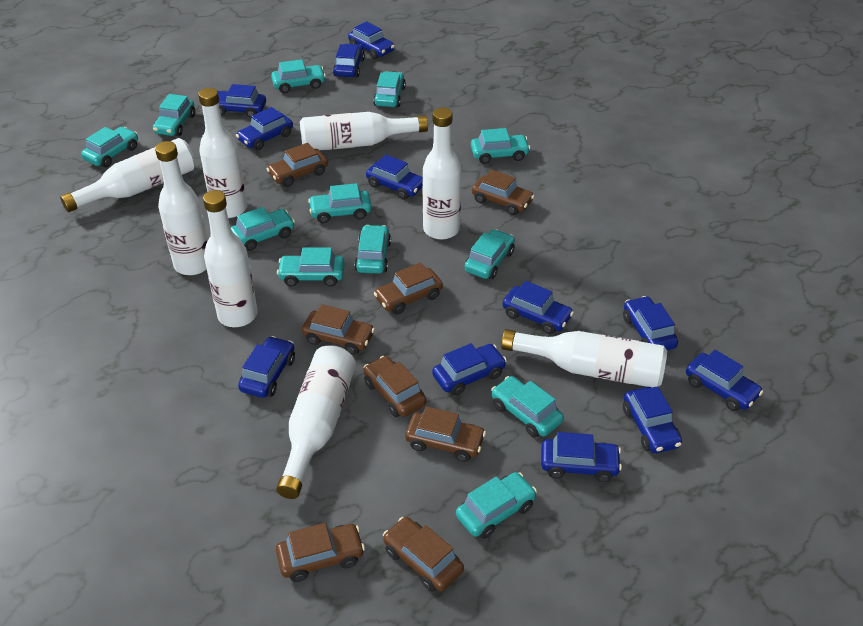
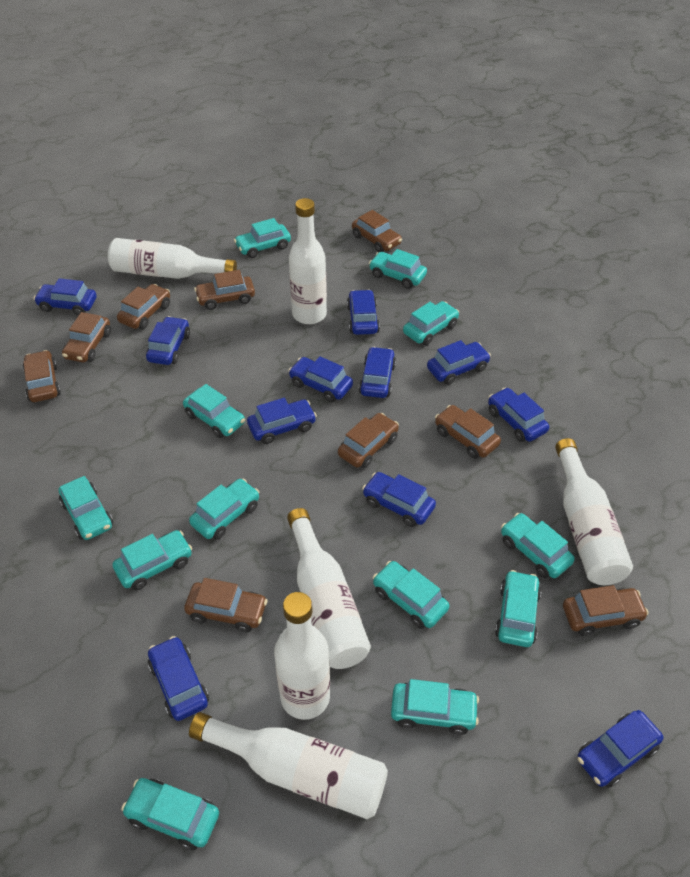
blue car: [218,84,266,118] [236,107,293,150] [238,336,295,398] [333,44,365,78] [348,21,395,59] [366,155,423,200] [432,343,507,396] [502,281,574,334] [541,432,622,482] [623,296,678,350] [623,386,682,453] [686,350,763,411] = 12 -> [34,278,97,316] [146,316,190,365] [148,636,209,721] [247,398,317,444] [288,356,353,402] [347,289,380,335] [359,347,396,398] [362,472,436,527] [427,340,491,385] [488,388,549,442] [577,710,663,788] = 11
brown car: [267,143,328,187] [276,523,365,582] [302,304,375,355] [363,356,426,417] [374,262,443,315] [383,517,464,592] [405,406,486,462] [472,170,535,215] = 8 -> [23,350,61,402] [62,312,111,362] [117,284,170,329] [184,578,267,633] [194,270,255,310] [338,413,399,468] [352,210,402,253] [435,405,501,459] [563,585,649,636] = 9
white bottle: [60,138,195,212] [155,141,208,275] [198,88,247,218] [203,190,258,327] [276,345,356,499] [300,112,428,150] [422,108,461,240] [501,329,667,387] = 8 -> [108,238,237,279] [189,712,388,819] [274,592,330,720] [287,508,371,669] [289,198,327,324] [555,438,633,585] = 6

